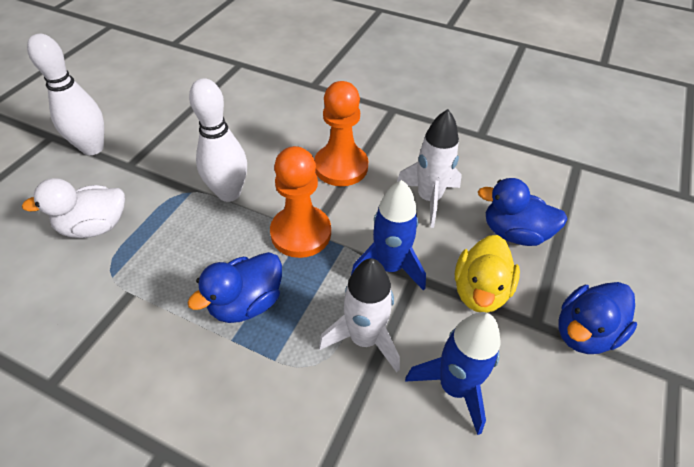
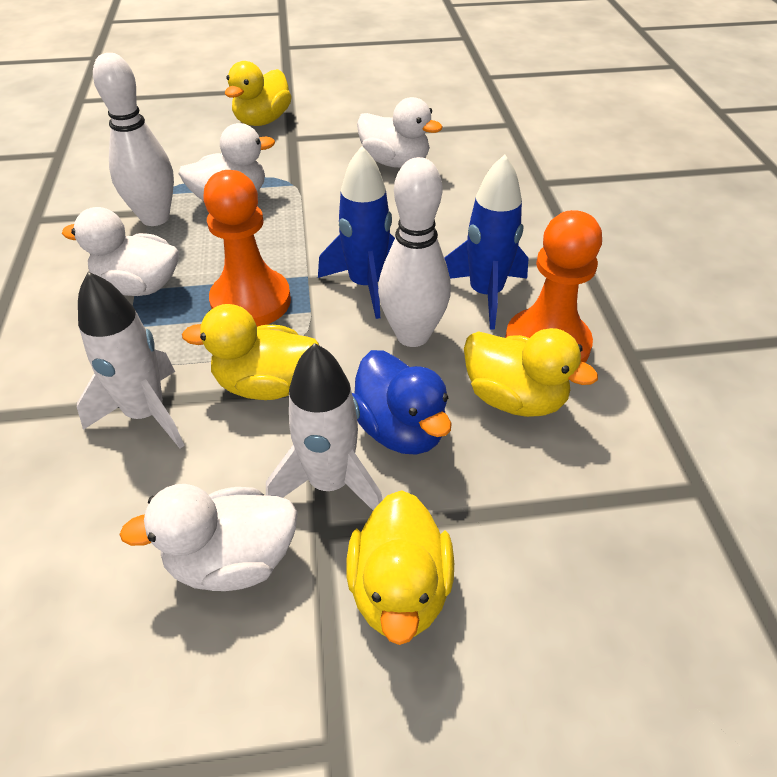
blue duck: [187,252,282,323] [478,178,567,246] [558,282,637,354] = 3 -> [352,350,452,455] = 1
white duck: [22,178,125,238] = 1 -> [62,207,179,296] [119,484,298,591] [178,123,275,201] [357,97,442,168] = 4
yellow duck: [455,235,520,313] = 1 -> [182,304,319,400] [225,61,292,126] [346,490,454,645] [464,328,598,417] = 4

